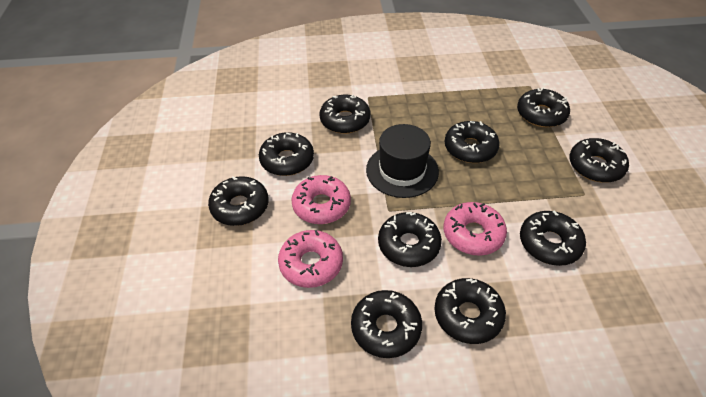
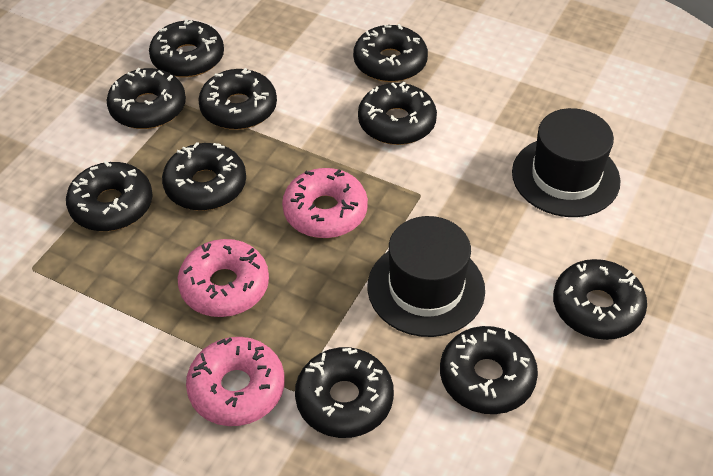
black hat: [366,124,439,198] = 1 -> [367,216,485,337] [512,108,621,217] = 2

